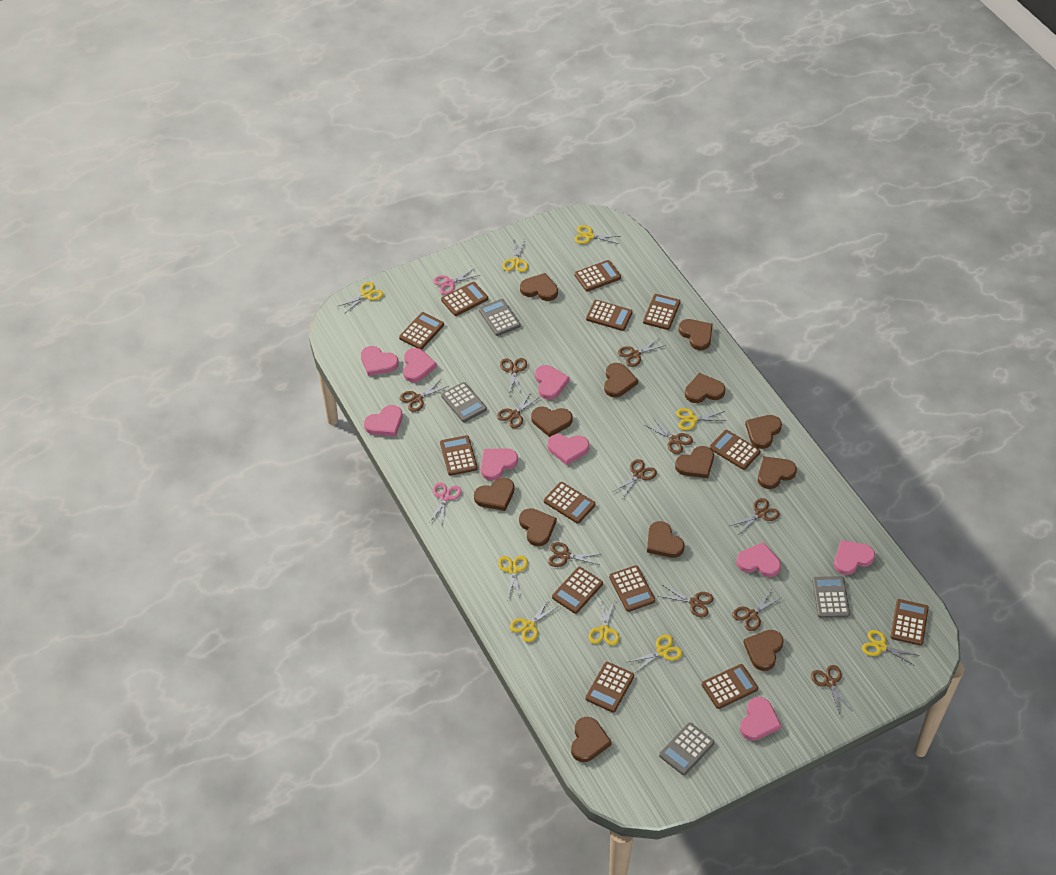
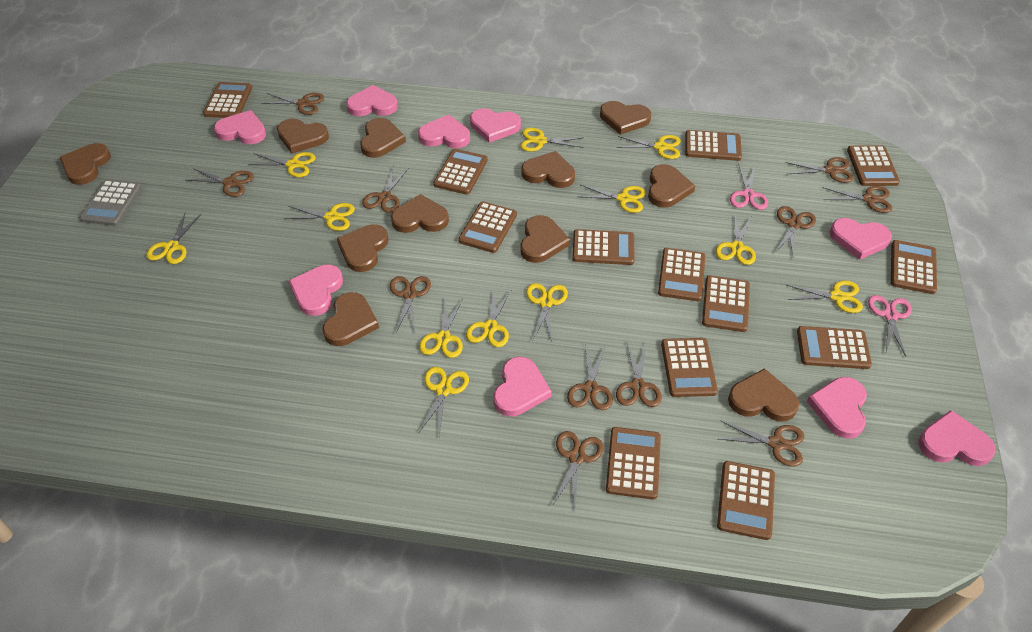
brown heart: [474,478,514,511] [519,508,557,546] [520,273,558,301] [531,407,573,437] [571,717,612,762] [604,363,638,397] [647,521,684,558] [675,446,714,478] [679,319,713,350] [685,373,725,403] [743,630,784,671] [745,415,782,449] [758,456,797,489] = 13 -> [60,143,111,185] [277,119,329,153] [322,292,379,346] [337,224,389,272] [360,118,406,158] [391,194,449,233] [520,215,570,263] [521,151,575,188] [600,101,651,135] [648,164,695,208] [728,368,799,422] = 11
grey calculator: [441,382,487,422] [479,299,521,336] [659,722,714,775] [812,576,850,618] = 4 -> [80,180,142,226] = 1
yellow scissors: [337,282,383,314] [498,555,528,600] [502,240,528,272] [510,599,559,642] [574,225,621,244] [588,599,619,645] [628,634,682,673] [676,408,726,430] [862,630,917,666] = 9 -> [146,214,201,264] [248,152,316,177] [284,203,355,231] [418,367,469,436] [419,298,463,358] [466,288,512,347] [520,128,584,152] [526,283,568,341] [578,185,646,213] [617,135,681,159] [715,213,756,265] [786,280,863,313] = 12

